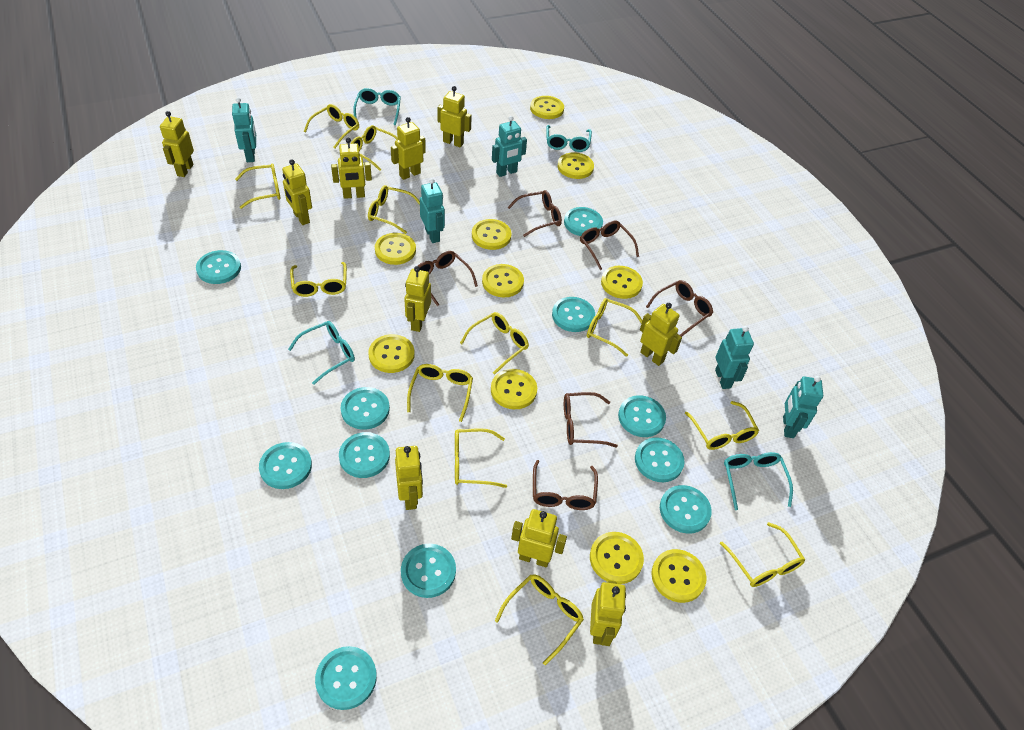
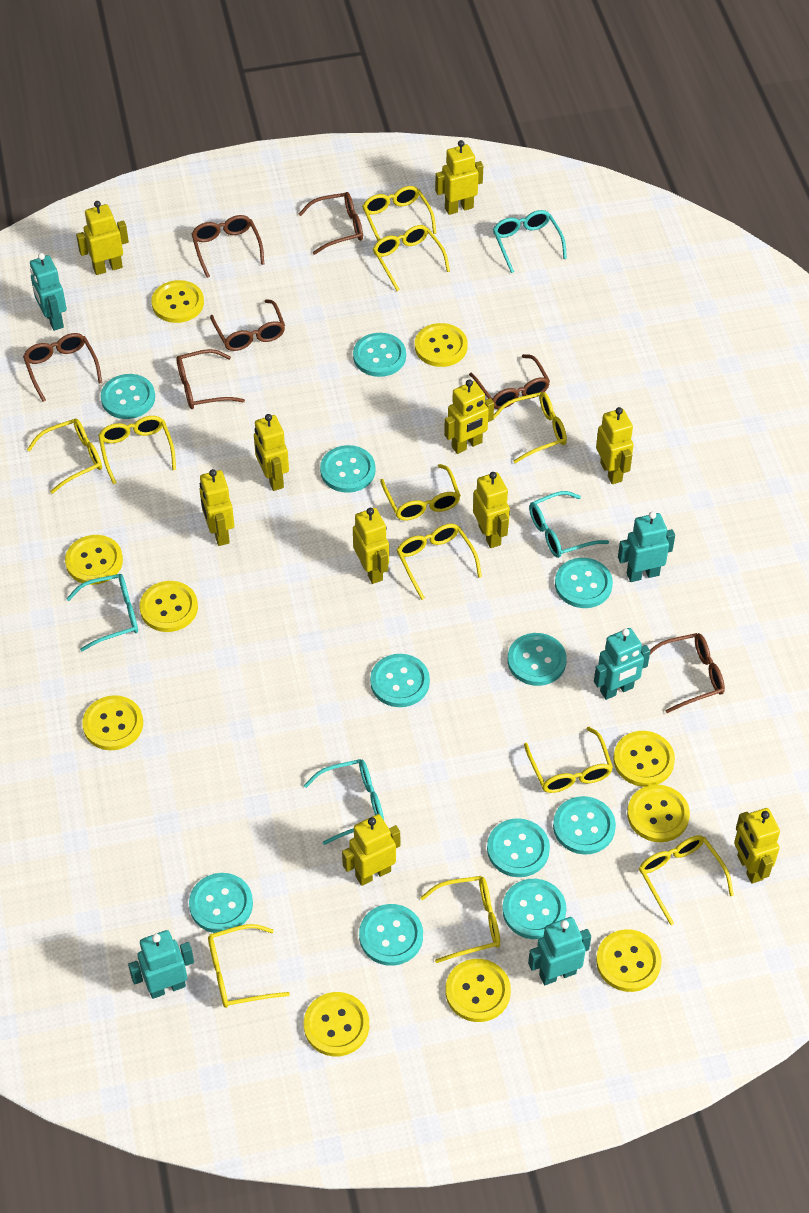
brown glasses: [418,251,478,306] [508,190,562,237] [533,460,598,510] [564,392,618,448] [580,221,639,270] [646,280,713,337] = 6 -> [23,333,102,402] [176,349,245,409] [191,215,264,278] [210,299,285,351] [299,192,363,255] [469,354,550,409] [650,633,725,713] = 7
yellow glasses: [235,164,281,209] [290,262,347,297] [304,104,359,148] [350,125,399,171] [368,185,420,234] [407,364,473,422] [455,428,507,488] [460,312,529,375] [495,574,584,665] [587,298,642,357] [685,401,759,450] [720,522,805,587] = 12 -> [27,418,102,494] [98,416,176,485] [208,924,290,1008] [362,186,436,241] [373,225,450,291] [380,464,461,520] [397,524,482,600] [420,876,500,963] [493,392,567,463] [524,727,613,793] [639,835,734,925] = 11

